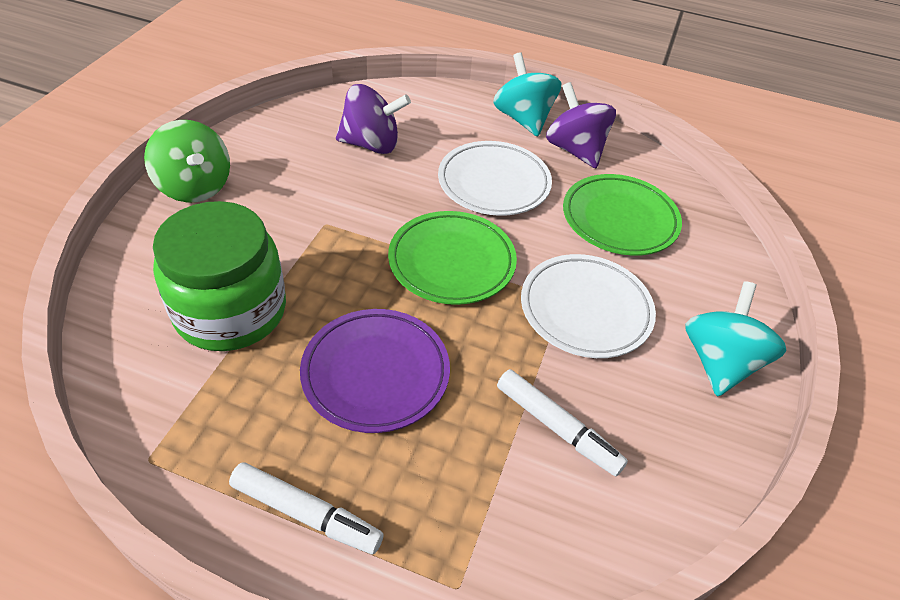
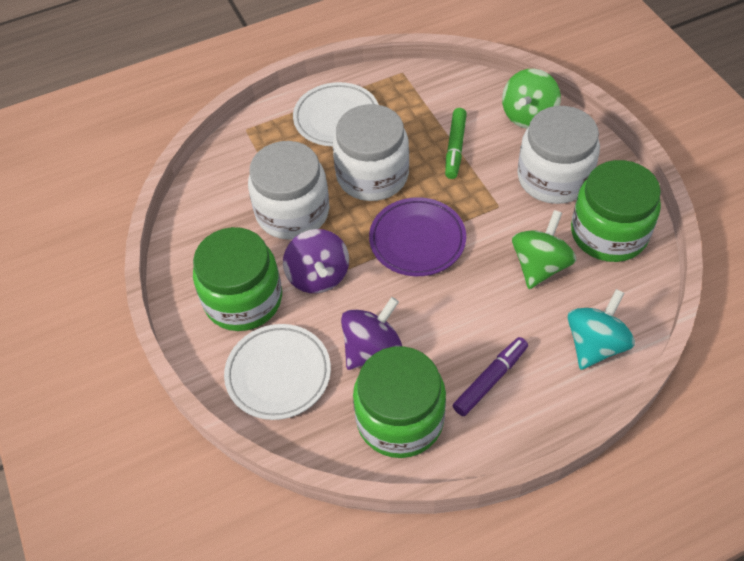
green jar: [153,201,286,351] = 1 -> [193,227,282,331] [353,346,446,458] [571,160,661,262] = 3
green marker: none = 0 -> [445,108,467,179] = 1
green plate: [388,211,517,305] [563,174,682,256] = 2 -> none = 0
green spinning top: [144,120,230,203] = 1 -> [502,69,561,129] [512,210,576,289] = 2
purple marker: none = 0 -> [453,337,528,416] = 1
turquoise spinning top: [493,52,561,136] [685,281,787,397] = 2 -> [568,289,635,370] = 1
white jar: none = 0 -> [248,141,329,240] [333,104,409,201] [517,106,600,204] = 3
white marker: [229,462,384,555] [497,369,628,476] = 2 -> none = 0

